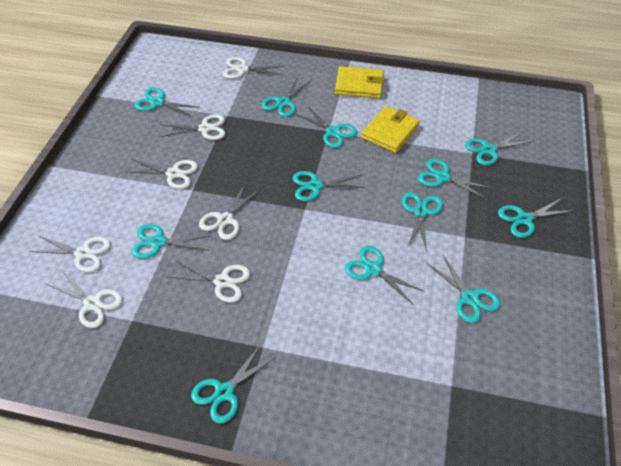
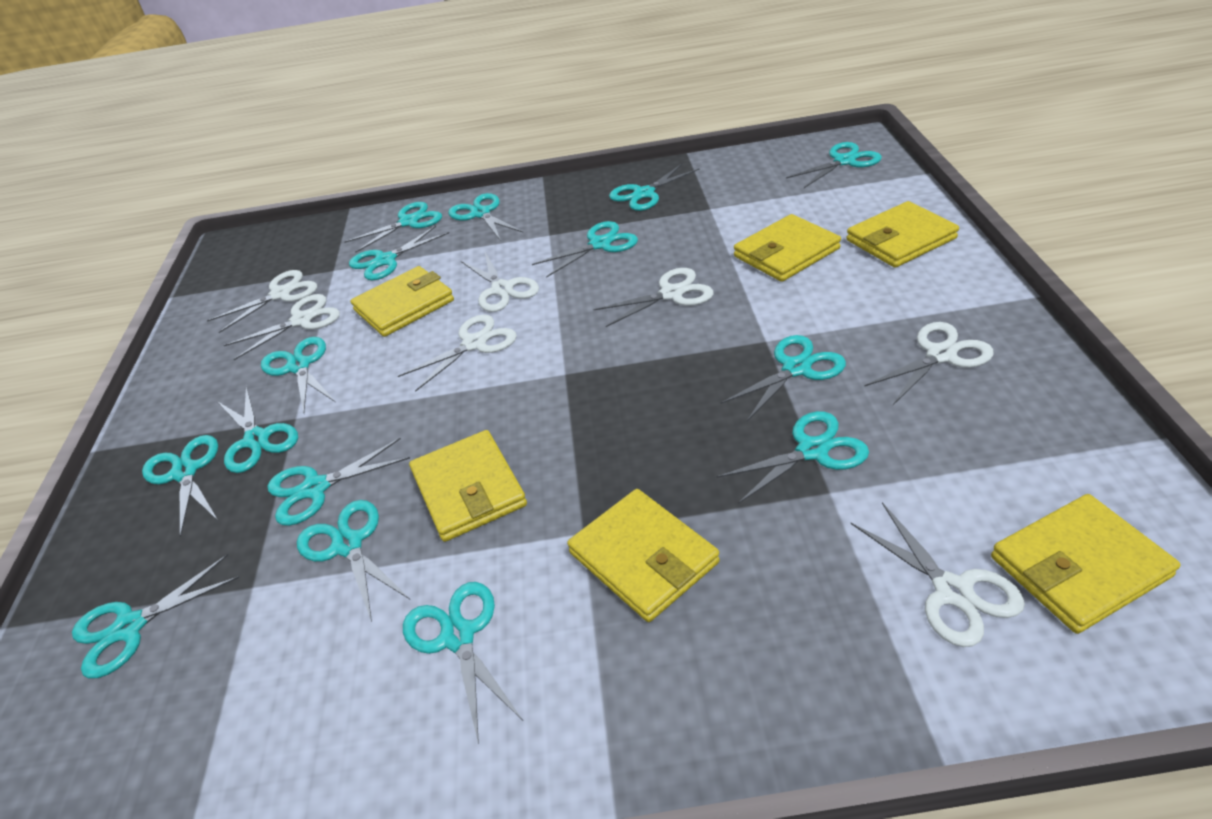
turquoise scissors: [132,224,212,259] [134,88,200,117] [191,345,277,424] [262,77,312,117] [293,171,365,201] [296,106,357,148] [345,246,425,304] [402,192,443,251] [418,159,492,199] [427,255,501,323] [465,132,533,166] [498,198,574,238] = 12 -> [72,554,240,679] [142,435,218,537] [217,386,298,473] [261,337,335,413] [268,438,410,526] [297,500,410,622] [344,202,442,253] [349,226,449,280] [403,582,523,744] [448,193,523,241] [532,221,638,278] [609,164,700,211] [716,411,869,504] [721,335,846,421] [786,142,882,188] = 15
yellow wallet: [335,66,384,99] [361,106,420,153] = 2 -> [351,266,454,337] [409,430,527,542] [567,489,720,622] [734,214,841,282] [846,201,959,268] [991,494,1180,634] = 6

